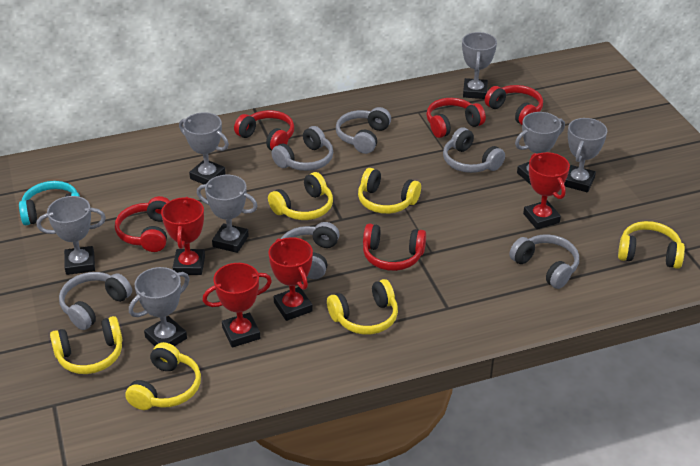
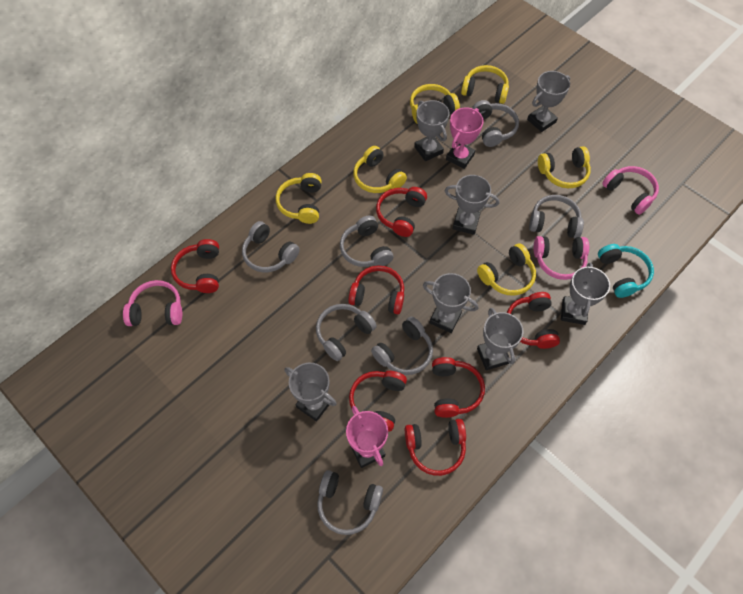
grey headphones: [59,272,132,330] [271,126,333,171] [281,222,340,279] [336,107,391,154] [443,128,505,173] [509,234,579,289] = 6 -> [242,221,300,272] [316,304,377,361] [317,470,383,535] [340,215,394,267] [371,316,433,375] [472,100,519,147] [529,195,584,238] = 7
pink headphones: none = 0 -> [123,280,182,326] [533,236,589,280] [602,166,659,215] = 3
pink trophy: none = 0 -> [346,406,388,468] [446,107,484,169] = 2
red headphones: [115,196,170,252] [234,110,294,150] [363,224,426,271] [426,98,486,138] [485,85,543,125] = 5 -> [171,239,219,293] [348,266,404,314] [349,371,407,432] [376,187,427,237] [405,419,466,476] [432,357,485,418] [507,292,560,349] = 7
red trophy: [161,197,205,275] [202,263,272,347] [268,237,313,321] [523,152,570,229] = 4 -> none = 0

